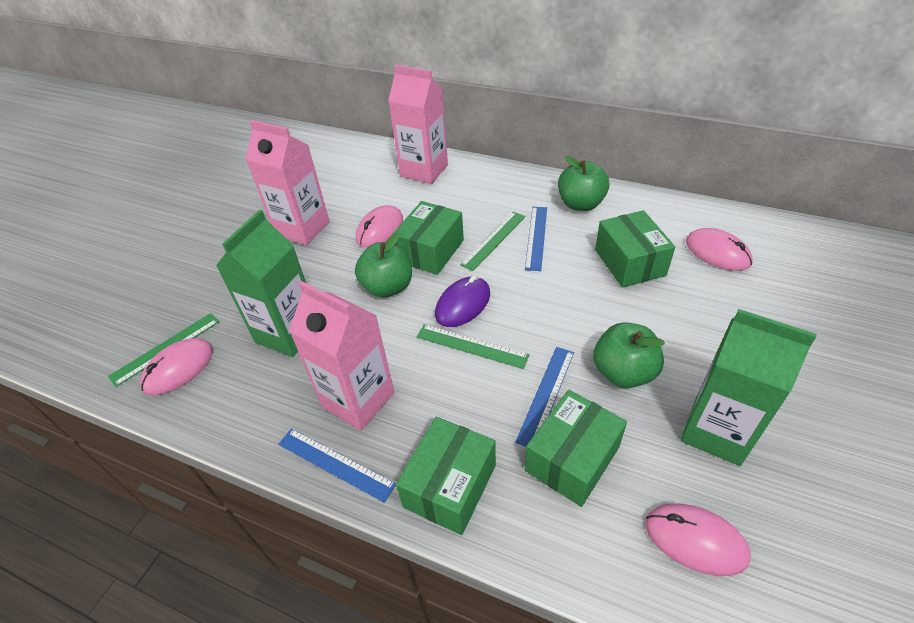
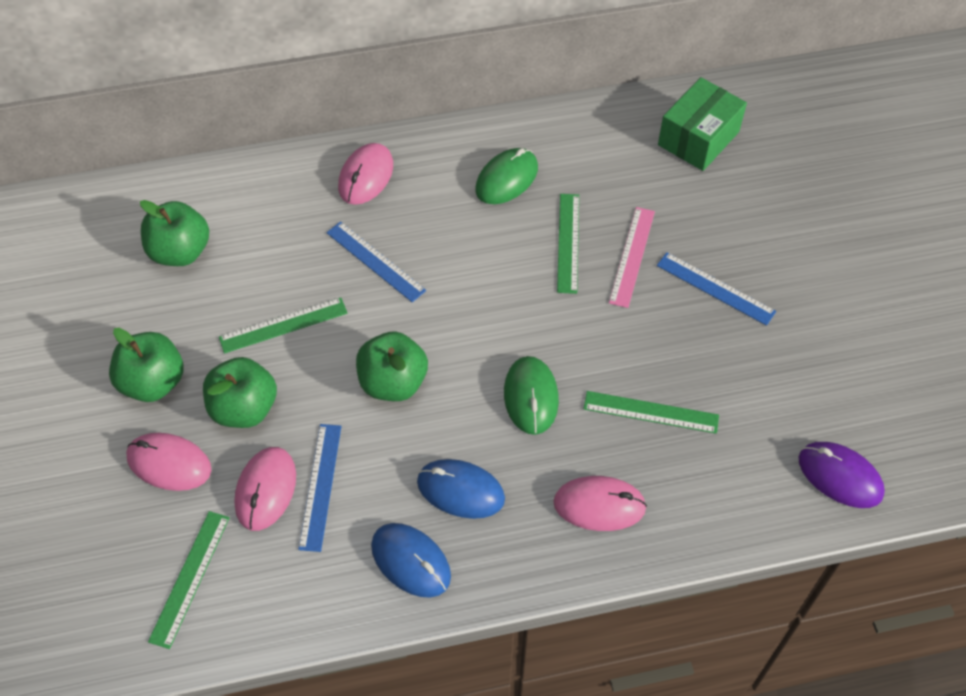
blue mouse: none = 0 -> [371,523,451,598] [417,459,505,519] = 2
green apple: [355,233,412,298] [558,156,609,211] [593,322,665,388] = 3 -> [109,328,184,402] [140,200,209,266] [203,357,277,428] [356,331,428,401] = 4
green box: [392,201,464,275] [396,417,496,535] [525,390,627,507] [595,210,675,288] = 4 -> [658,77,747,171] = 1
green carton: [216,210,307,357] [681,309,817,466] = 2 -> none = 0
green mouse: none = 0 -> [475,148,538,204] [504,356,559,435] = 2
green ruler: [108,313,219,387] [417,324,530,369] [460,212,526,271] = 3 -> [148,511,230,649] [219,298,347,354] [557,194,579,294] [583,391,719,434] = 4
pink carton: [246,120,330,245] [289,281,394,431] [388,65,448,184] = 3 -> none = 0
pink ruler: none = 0 -> [609,207,655,308] = 1

